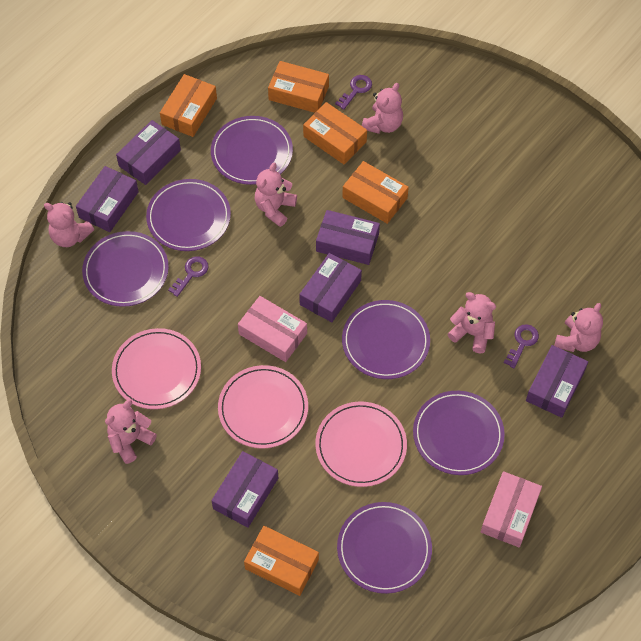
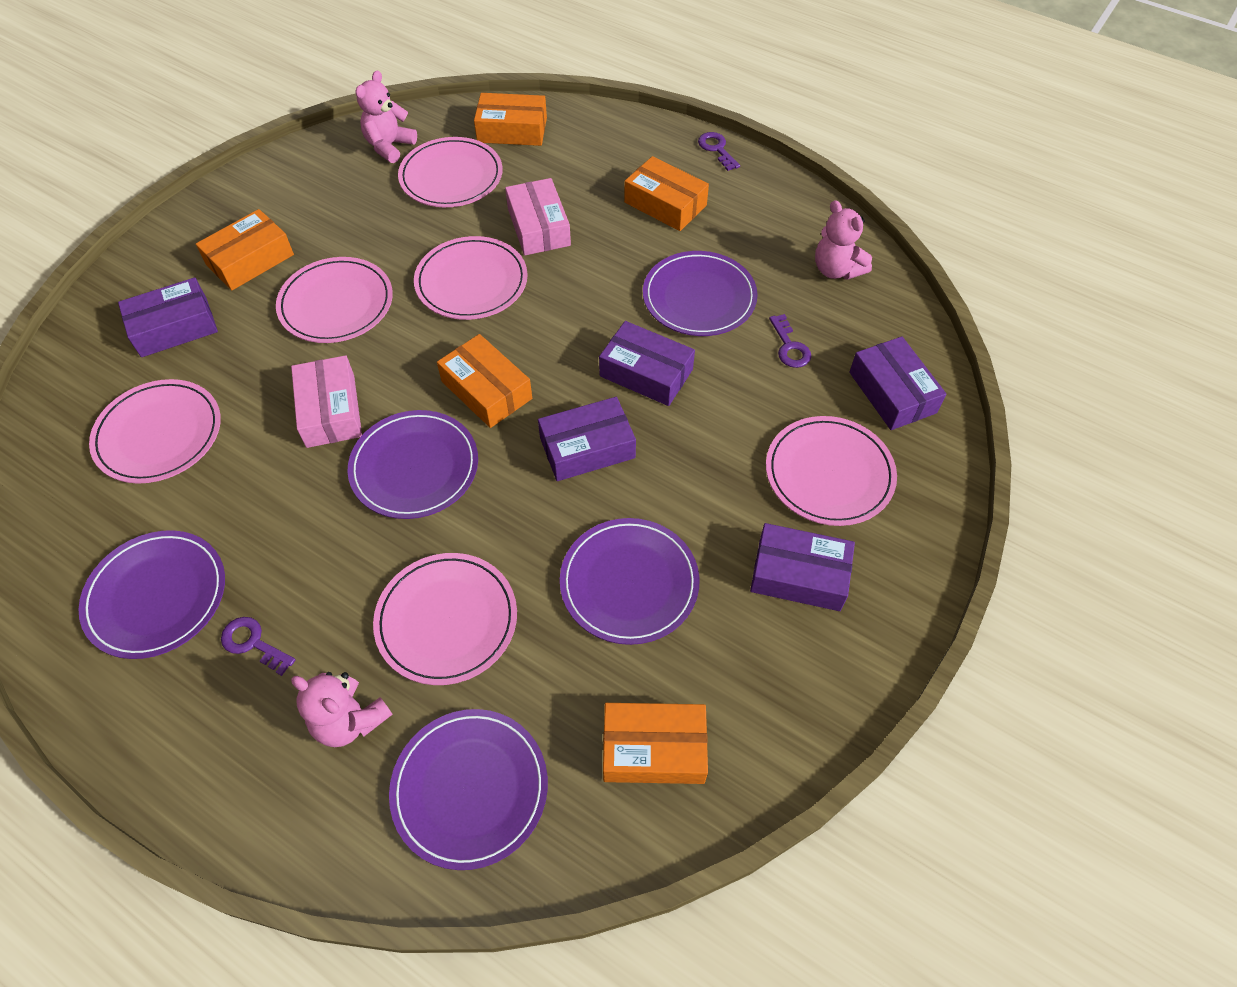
pink plate: [112,328,201,409] [218,365,308,448] [315,402,407,487] = 3 -> [89,379,221,484] [276,257,393,343] [373,553,517,685] [398,137,502,207] [414,236,528,320] [766,416,897,526] = 6
pink teddy bear: [44,202,94,247] [105,400,157,464] [255,163,297,227] [362,83,403,134] [448,292,496,353] [554,303,603,352] = 6 -> [291,672,393,747] [355,70,417,163] [815,200,872,280] = 3
purple box: [76,166,139,232] [116,120,181,185] [211,451,278,528] [299,253,362,322] [316,210,380,265] [526,345,588,418] = 6 -> [118,277,218,357] [538,397,636,481] [599,321,695,406] [750,523,855,611] [849,336,946,430] = 5
purple plate: [82,231,169,307] [146,179,231,251] [211,116,293,185] [337,502,432,594] [342,300,430,379] [413,391,505,475] = 6 -> [79,530,225,659] [348,410,478,519] [389,709,548,870] [560,518,700,645] [643,251,758,336] = 5

